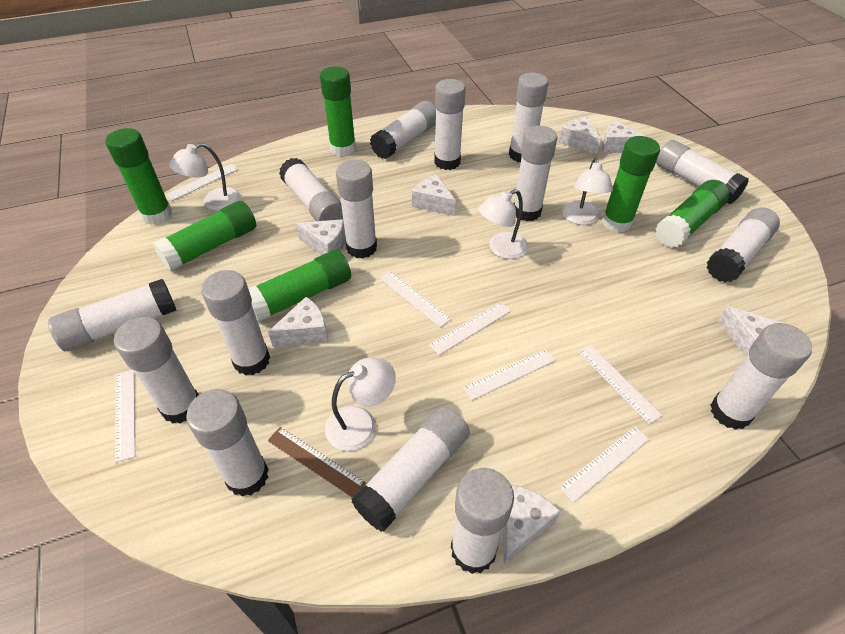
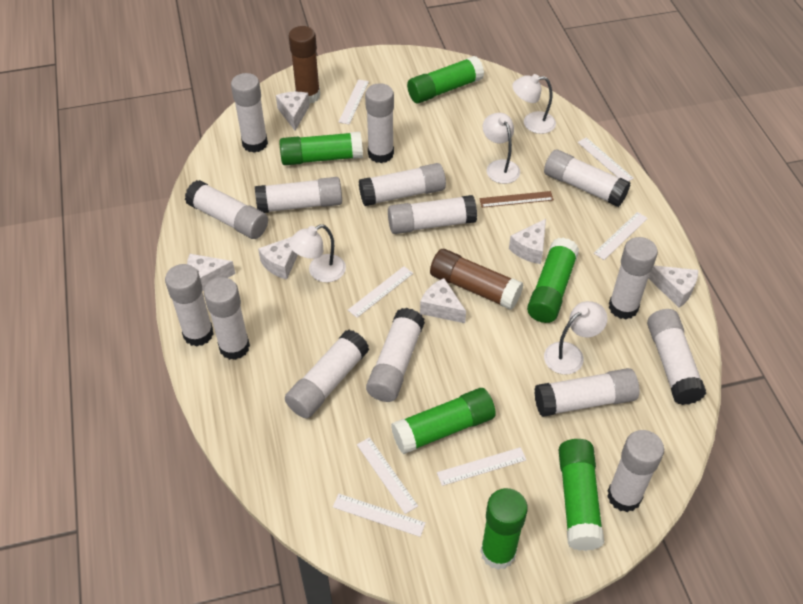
brown glue stick: none = 0 -> [289,26,320,104] [430,249,523,310] = 2
white cheese: [268,297,328,347] [295,219,346,255] [412,174,456,216] [503,485,561,565] [559,117,601,154] [602,120,647,153] [718,306,785,356] = 7 -> [187,254,235,291] [258,237,298,280] [276,92,310,131] [420,278,466,323] [509,219,546,264] [648,265,698,308] = 6

